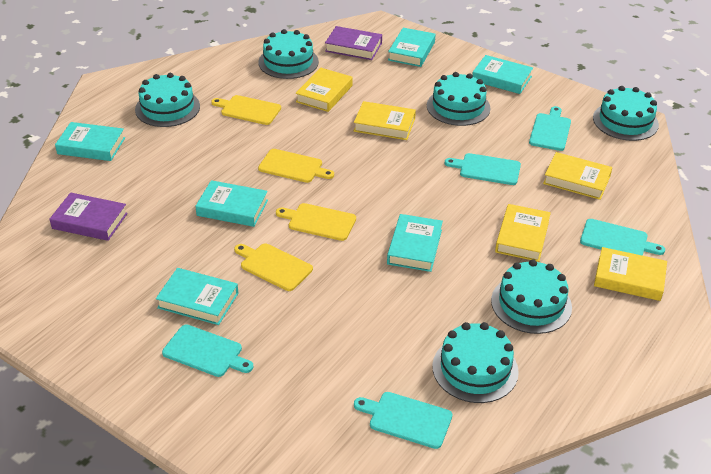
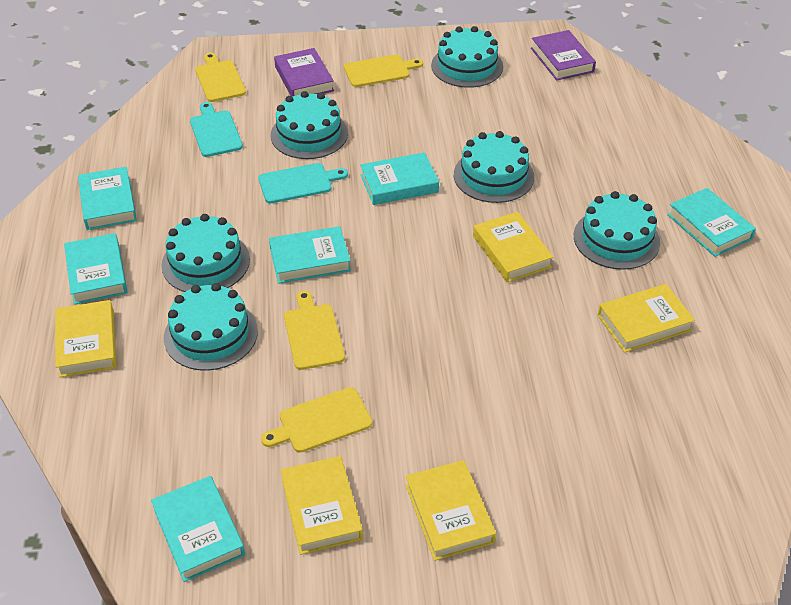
turquoise cutting board: [162,324,254,377] [354,392,452,449] [445,153,521,185] [529,106,571,151] [580,219,665,256] = 5 -> [190,102,243,157] [258,163,348,203] = 2

